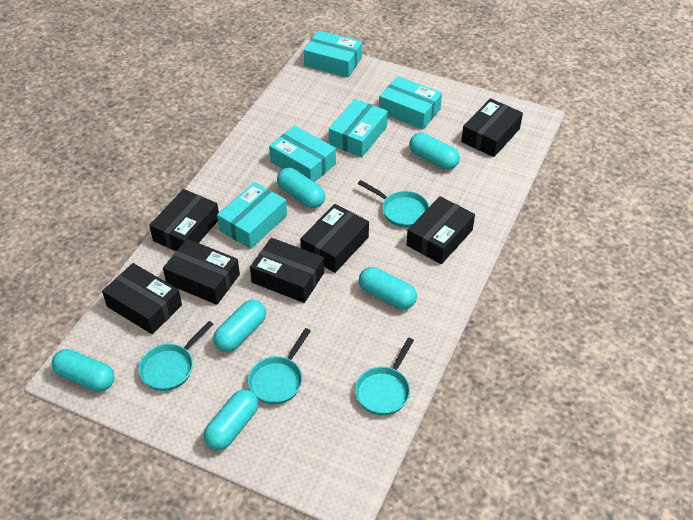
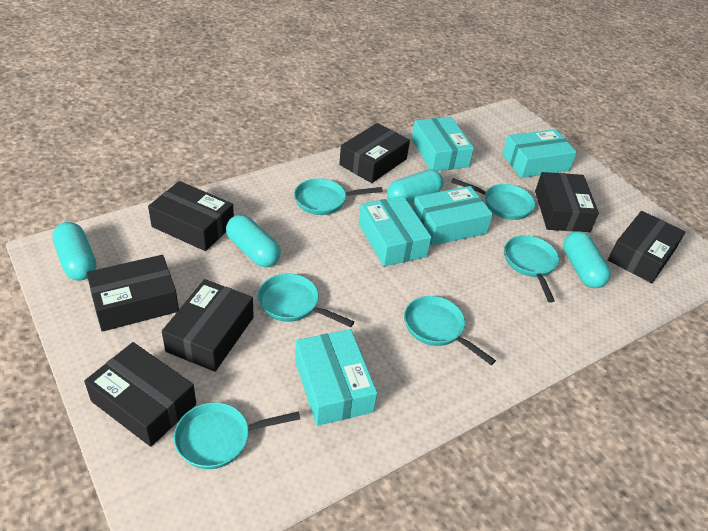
turquoise capsule: [52,349,115,392] [204,390,258,450] [213,300,266,352] [277,168,325,208] [359,267,417,309] [409,133,460,170] = 6 -> [52,222,96,281] [226,215,281,267] [387,169,443,204] [563,231,611,288] = 4
turquoise pan: [138,321,214,391] [248,328,311,404] [355,338,414,415] [358,180,429,228] = 4 -> [174,402,300,469] [258,273,354,327] [294,178,383,215] [404,296,496,365] [451,178,535,220] [504,235,559,302] = 6

